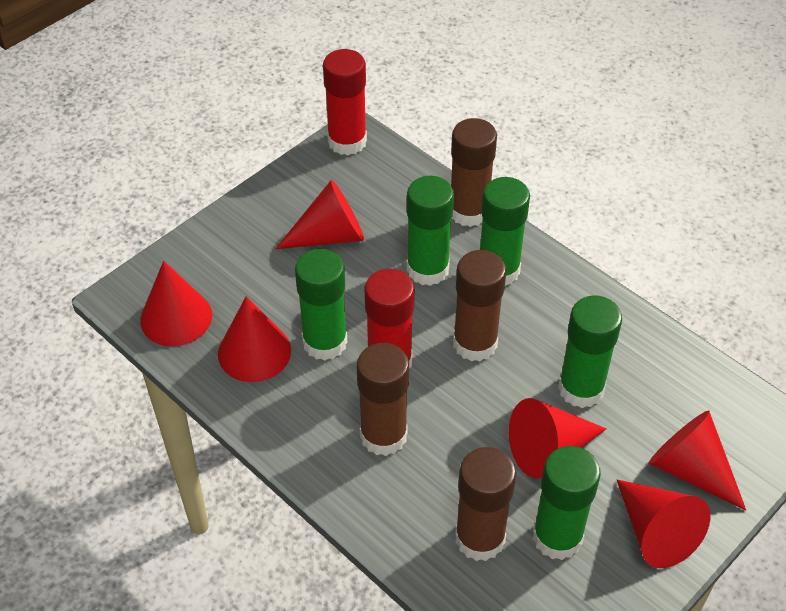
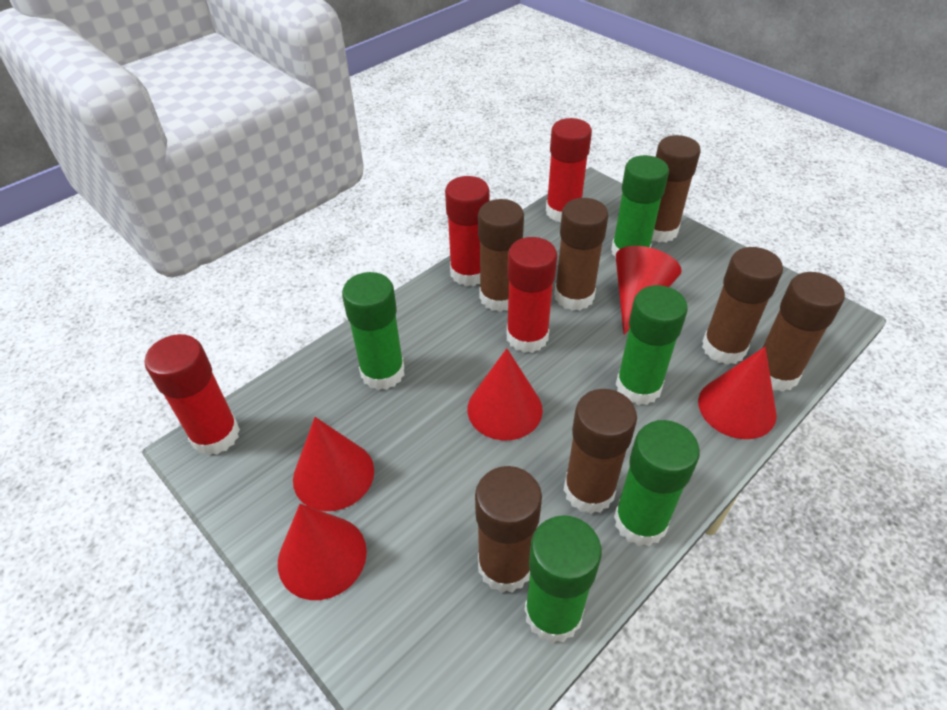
brown glue stick: [357,343,409,456] [451,118,497,227] [453,250,506,361] [455,447,516,561] = 4 -> [475,466,542,593] [478,199,524,312] [554,198,609,311] [564,389,637,514] [652,135,701,242] [702,247,783,365] [763,272,845,392] = 7
red cone: [140,261,212,346] [218,296,291,382] [275,180,364,249] [509,398,606,478] [617,480,711,568] [649,411,746,510] = 6 -> [278,504,367,600] [293,417,374,511] [468,348,543,440] [616,246,682,335] [698,347,777,439] = 5
red glue stick: [323,49,367,155] [364,269,415,368] = 2 -> [145,334,240,456] [445,176,490,286] [507,237,557,353] [546,118,592,222] = 4

